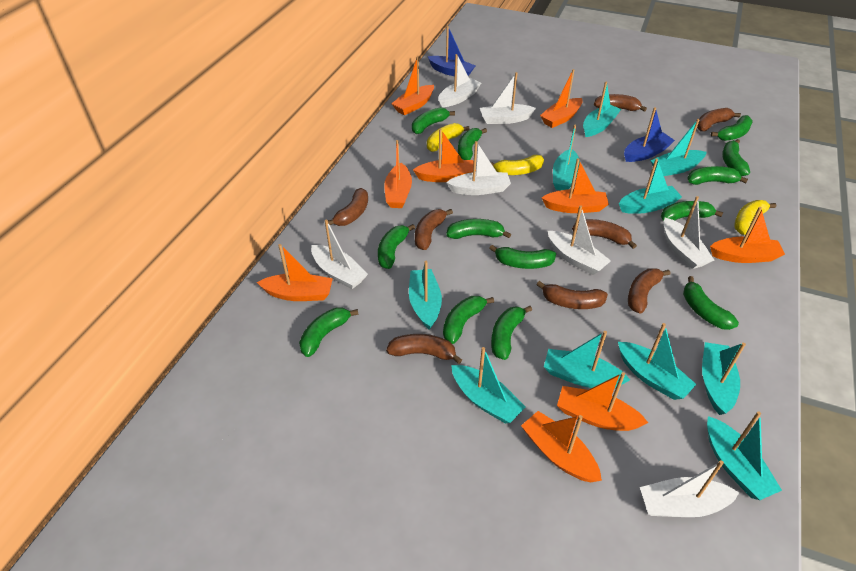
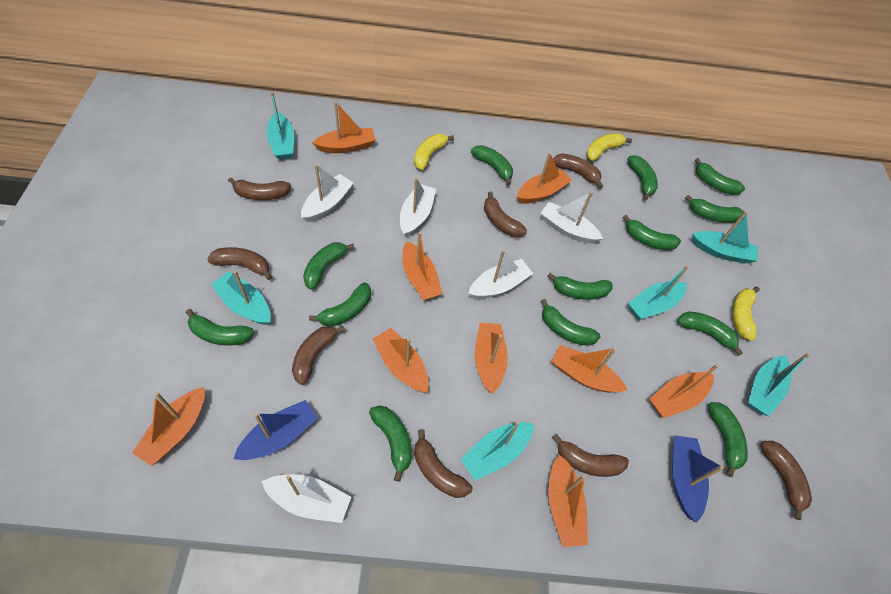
turquoise boat: [409,261,442,330] [451,347,526,423] [544,331,630,388] [553,125,580,190] [583,82,621,137] [618,323,697,400] [619,159,682,214] [650,119,707,176] [702,342,746,415] [707,411,782,500] = 10 -> [211,270,271,325] [267,92,294,160] [461,421,534,480] [628,265,689,320] [692,211,758,264] [747,353,810,416] = 6
white boat: [311,220,368,289] [438,54,481,107] [446,141,511,195] [480,72,536,124] [548,206,611,275] [640,460,739,517] [663,196,714,269] = 7 -> [261,474,351,523] [301,164,354,222] [400,178,436,237] [468,250,533,299] [540,192,603,243] = 5

